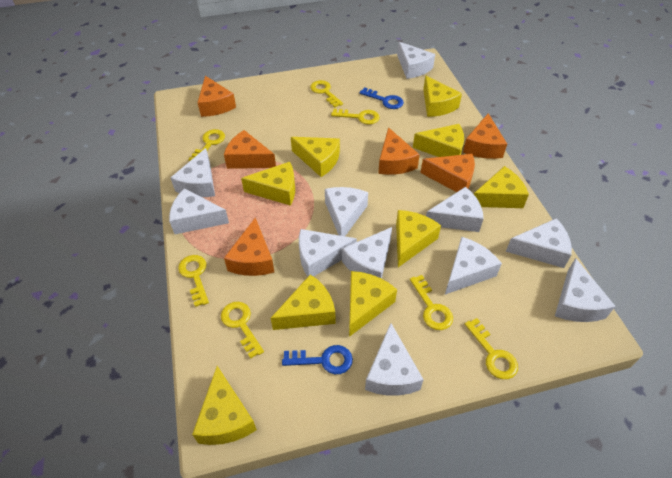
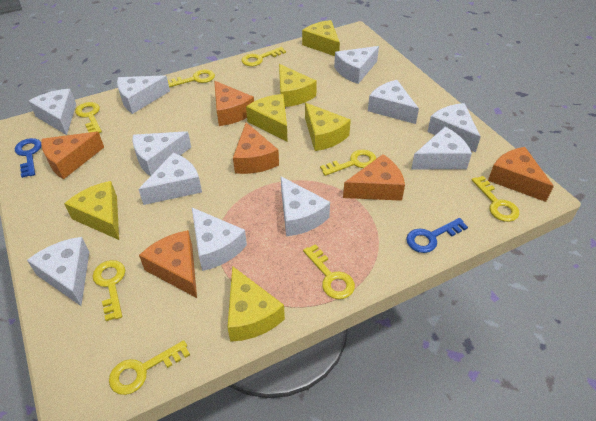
yellow cheese: [192,366,257,445] [241,162,295,206] [271,274,336,330] [291,137,340,177] [349,271,397,337] [396,210,441,267] [413,124,464,157] [423,76,462,117] [474,166,529,208] = 9 -> [64,181,119,240] [227,266,285,342] [246,94,287,141] [279,64,317,107] [302,20,340,56] [305,103,351,151] = 6
yellow key: [178,255,209,307] [189,129,225,161] [221,302,264,359] [310,80,343,107] [331,109,380,125] [410,275,453,330] [465,318,518,379] = 7 -> [75,102,102,133] [92,260,125,321] [109,340,190,395] [168,69,215,87] [242,47,286,66] [303,244,355,299] [320,149,376,176] [471,176,519,222] = 8

